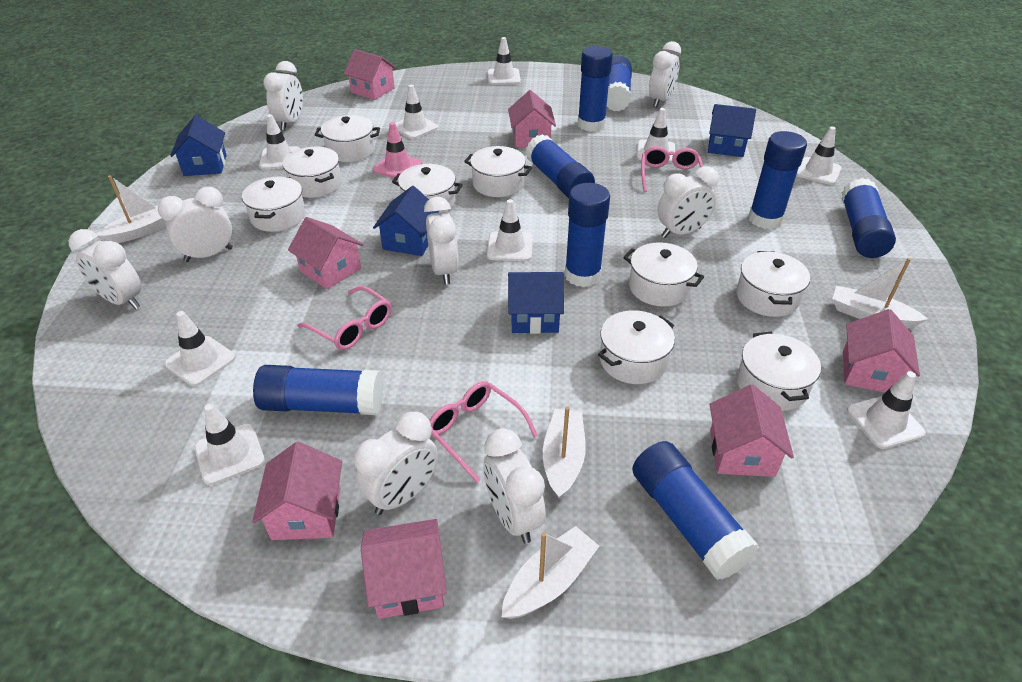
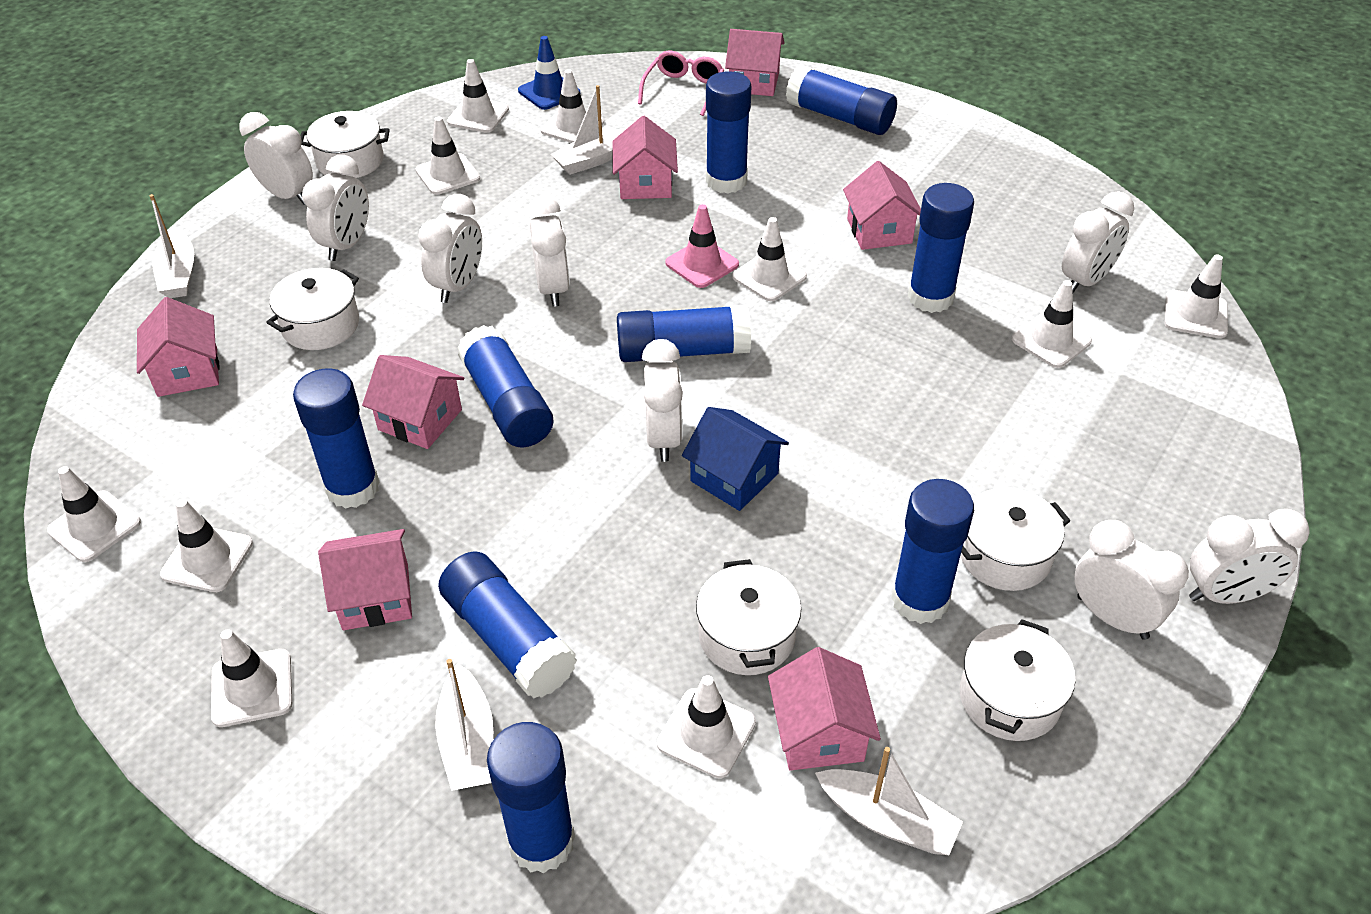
blue glue stick: [253,365,383,415] [526,134,595,198] [565,183,610,287] [578,46,613,132] [607,56,632,111] [632,441,759,580] [748,131,807,229] [842,178,896,258] = 8 -> [293,368,380,509] [438,551,577,698] [457,325,553,447] [487,722,575,873] [617,305,751,362] [706,71,752,194] [786,65,897,135] [891,479,974,624] [908,183,974,313] = 9
blue house: [170,115,227,176] [373,186,439,256] [508,272,564,334] [708,104,756,157] = 4 -> [682,407,789,511] = 1
blue traffic cone: none = 0 -> [518,36,580,110] = 1
pink glasses: [298,286,391,350] [430,381,538,483] [641,146,704,192] = 3 -> [638,51,724,116] = 1
white pot: [242,177,306,232] [283,147,341,198] [315,115,380,162] [392,164,463,213] [464,146,532,197] [598,310,675,384] [623,242,704,307] [736,251,810,317] [737,332,821,411] = 9 -> [266,268,359,350] [301,111,390,178] [696,559,801,675] [960,487,1071,591] [960,619,1076,741] = 5
white traffic cone: [165,311,236,386] [194,404,265,485] [259,114,300,170] [395,85,438,139] [487,37,521,85] [487,199,533,261] [637,108,675,163] [796,127,842,185] [847,371,926,449] = 9 -> [47,466,141,562] [160,499,253,592] [211,630,292,727] [416,117,480,195] [447,59,509,133] [541,69,604,143] [657,675,756,778] [732,217,807,301] [1012,280,1092,368] [1165,255,1228,338] = 10

